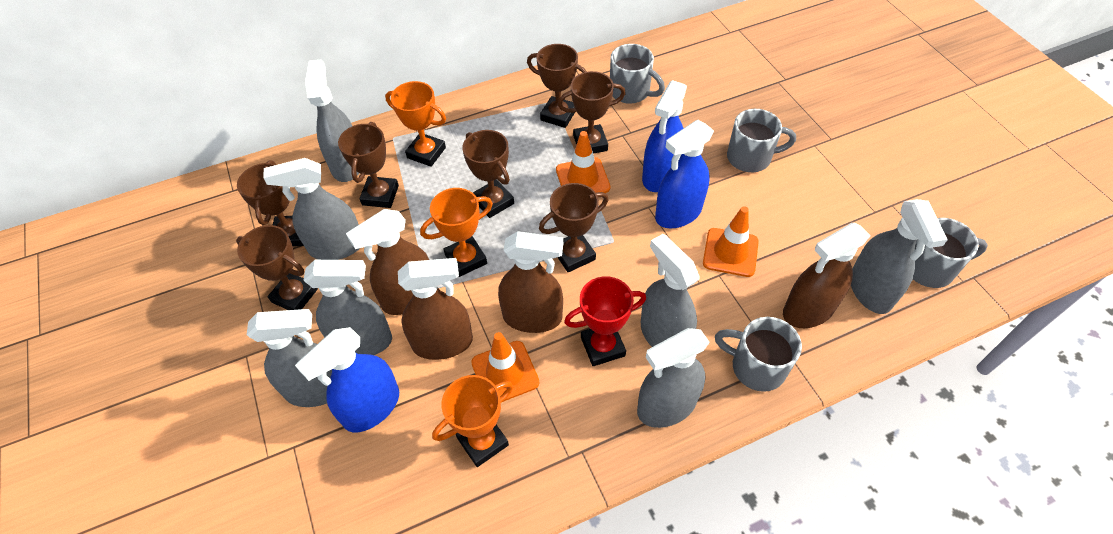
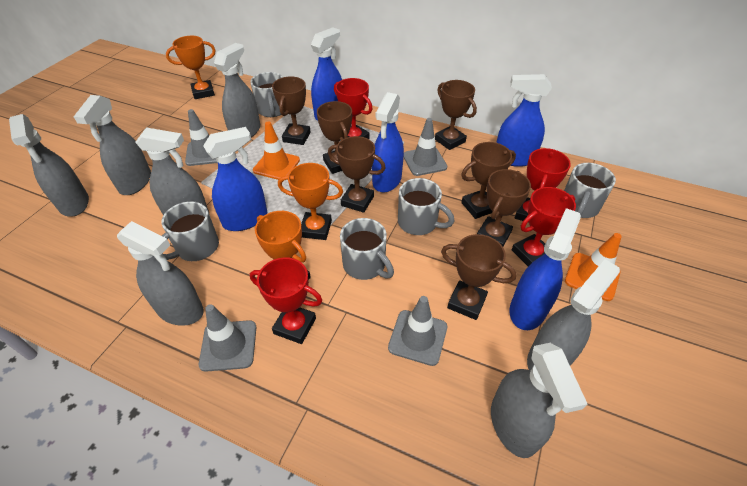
blue spray bottle: [295,327,399,432] [642,80,687,192] [655,120,714,228] = 3 -> [203,127,267,231] [311,27,342,121] [372,92,404,192] [496,74,552,167] [509,208,581,330] = 5
brown spray bottle: [346,209,429,315] [398,258,473,360] [498,231,563,333] [783,223,871,328] = 4 -> none = 0
grey mug: [610,44,665,104] [715,317,802,392] [727,109,796,172] [913,218,988,288] = 4 -> [162,201,219,261] [250,72,283,117] [340,218,394,280] [398,178,454,235] [564,163,616,218] = 5
grey traffic cone: none = 0 -> [185,109,218,166] [199,304,256,372] [388,296,447,366] [404,118,447,176] = 4
orange traffic cone: [471,332,539,402] [556,131,611,193] [703,206,759,277] = 3 -> [253,122,300,180] [565,233,622,301] = 2
red trophy: [564,276,646,366] = 1 -> [250,257,322,344] [334,78,373,139] [512,187,576,267] [515,148,571,223] = 4

